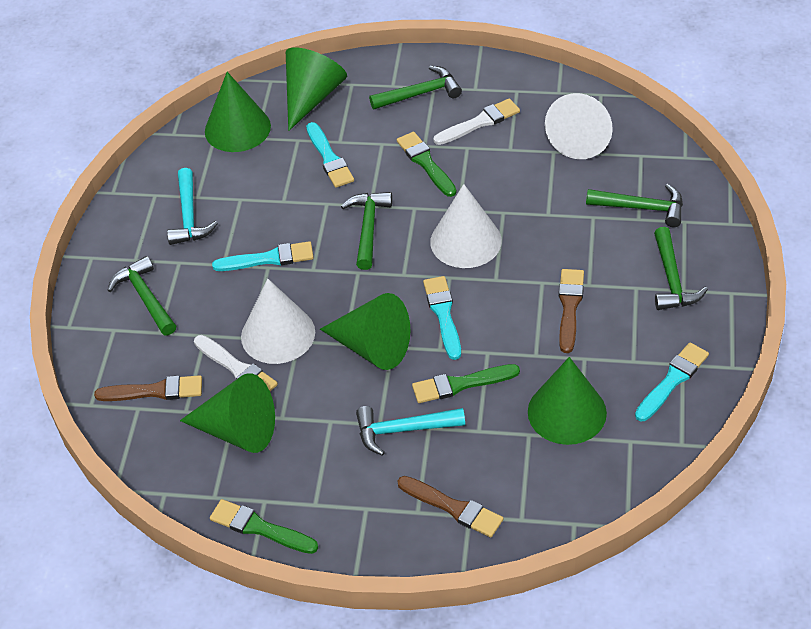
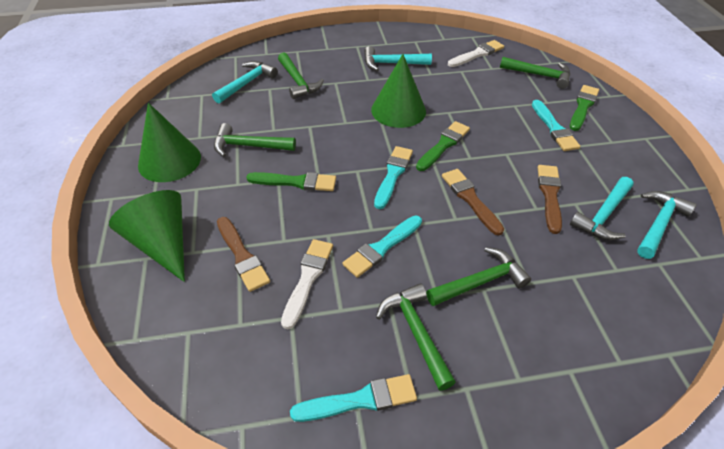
green cone: [180,373,275,453] [205,72,271,152] [286,47,347,131] [320,293,410,370] [528,357,607,445] = 5 -> [109,190,185,282] [138,103,201,182] [371,54,426,128] = 3
turquoise hammer: [167,168,218,245] [356,406,465,456] = 2 -> [212,61,278,103] [364,46,432,71] [570,177,634,240] [637,191,697,259] = 4
white cone: [241,279,315,364] [430,184,502,268] [545,93,613,159] = 3 -> none = 0

